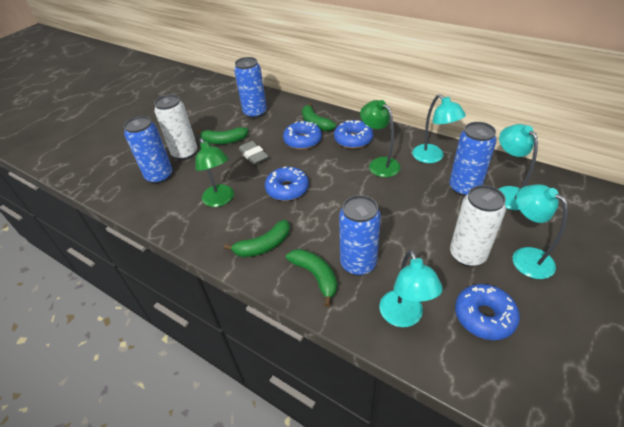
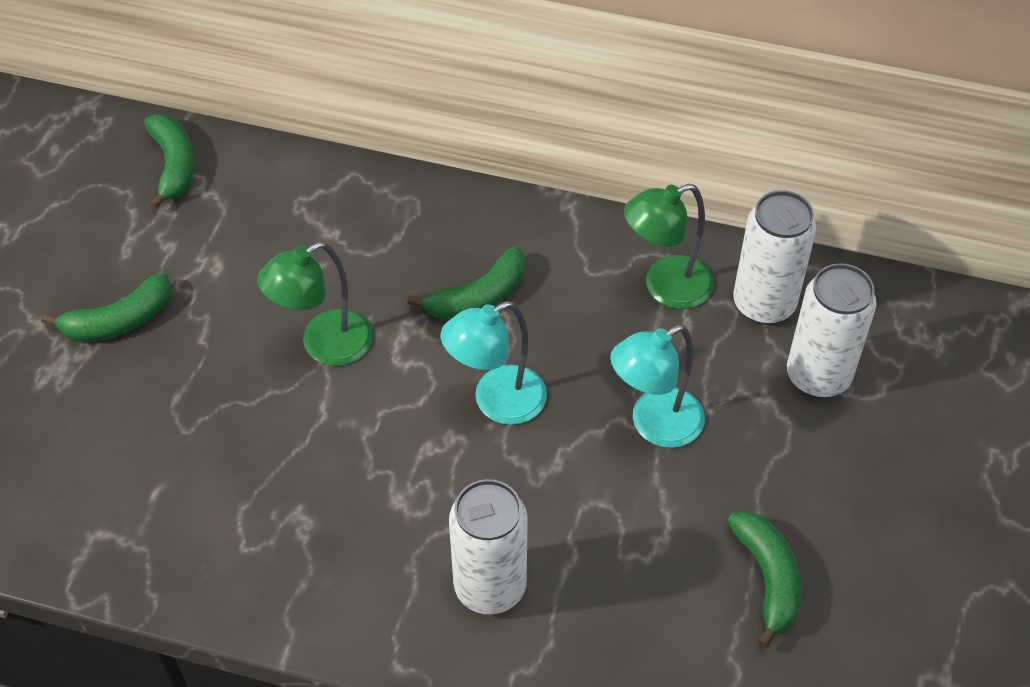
blue can: [124,116,173,184] [234,57,267,119] [339,195,381,276] [449,122,497,196] = 4 -> none = 0
blue donut: [265,167,309,201] [283,121,322,150] [334,120,373,149] [455,284,520,340] = 4 -> none = 0
grey eraser: [238,141,269,165] = 1 -> none = 0
turquoise lamp: [379,250,443,327] [412,94,466,163] [498,124,538,210] [513,184,568,279] = 4 -> [441,301,547,425] [610,325,705,448] = 2
white can: [154,94,197,160] [450,185,506,267] = 2 -> [449,479,528,614] [733,190,816,325] [787,263,876,398] = 3

